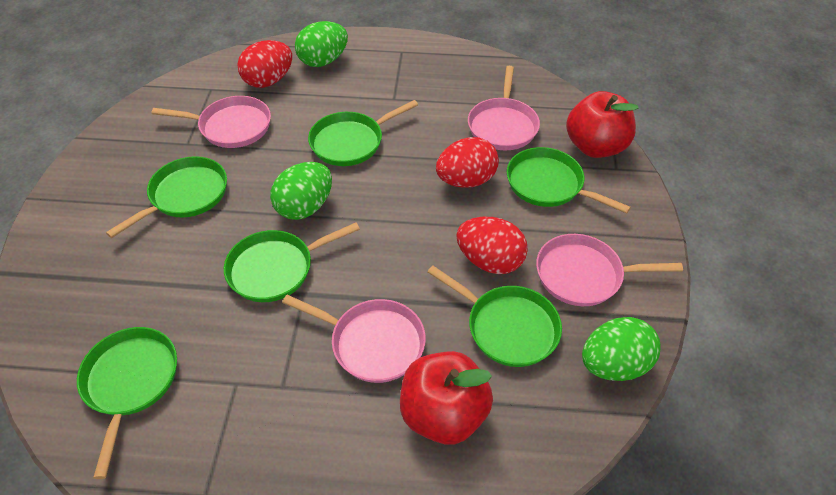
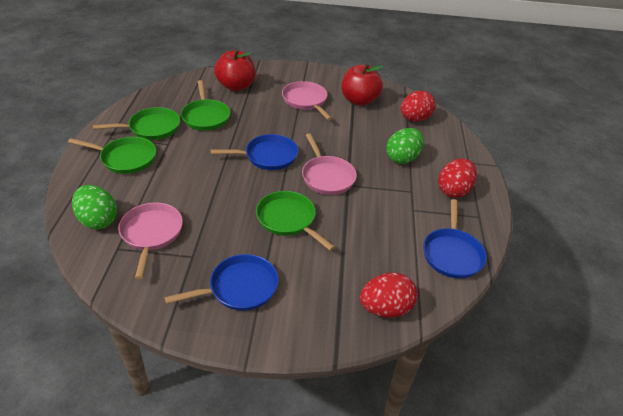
blue pan: none = 0 -> [164,254,279,311] [211,134,298,170] [423,199,487,279] = 3
green egg: [270,162,332,220] [295,21,348,67] [582,317,661,381] = 3 -> [72,185,117,230] [386,128,424,164] = 2
green pan: [77,327,177,479] [106,156,227,238] [224,223,360,302] [308,100,418,166] [427,266,562,367] [507,147,631,214] = 6 -> [68,137,156,174] [93,107,180,140] [181,80,230,131] [256,191,335,251] = 4
pink pan: [151,96,271,148] [282,295,426,383] [468,66,540,150] [536,234,683,306] = 4 -> [118,202,183,279] [282,81,332,120] [302,133,357,195] = 3

